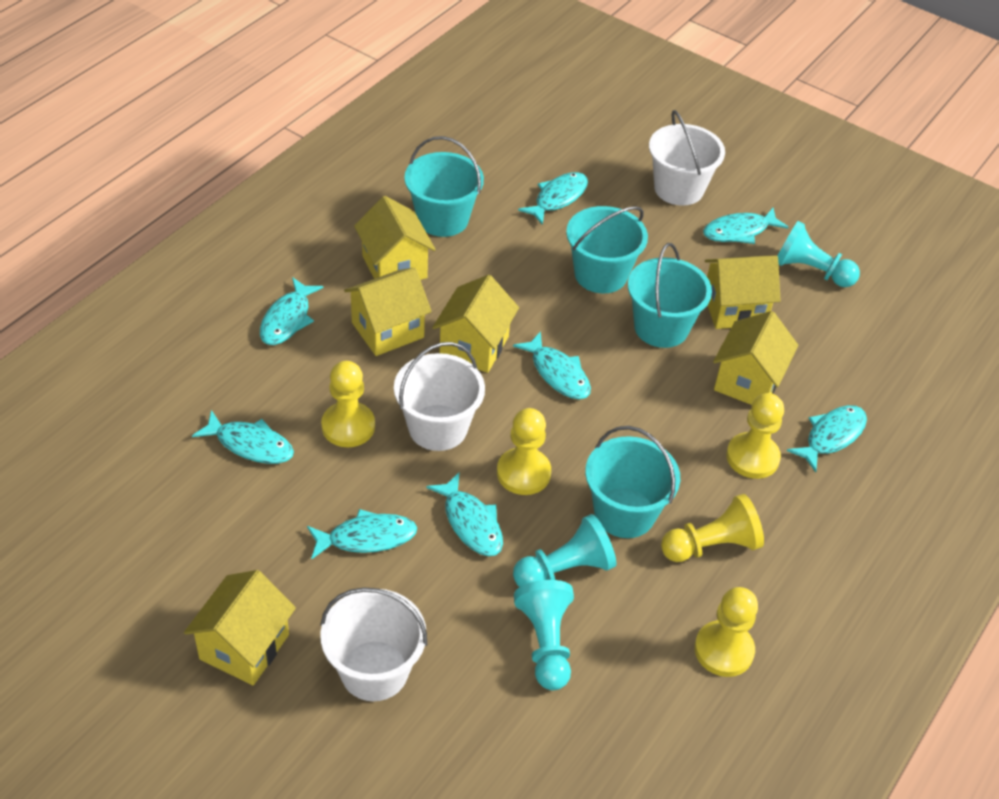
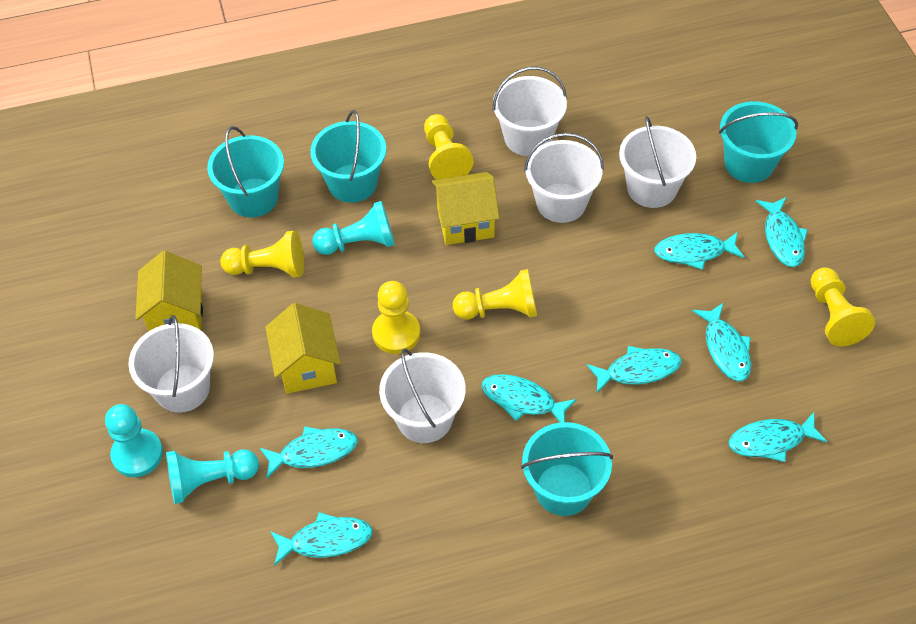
white bucket: [320,587,427,701] [394,342,485,451] [649,110,725,206] = 3 -> [128,315,214,413] [379,348,466,443] [492,67,567,156] [524,133,604,223] [619,116,696,208] = 5
yellow house: [184,570,296,685] [344,267,432,356] [354,196,436,280] [432,275,519,373] [705,256,781,329] [713,311,798,405] = 6 -> [135,251,203,331] [265,303,340,394] [432,172,499,245] = 3

